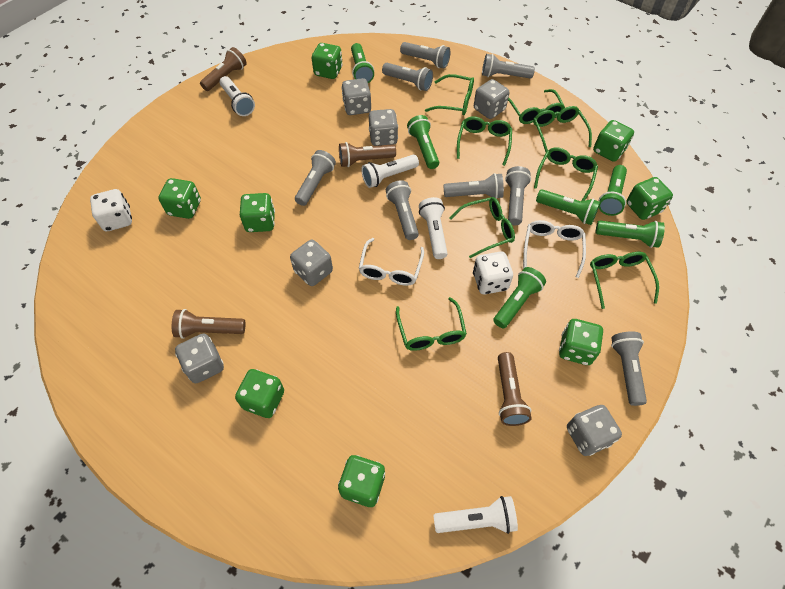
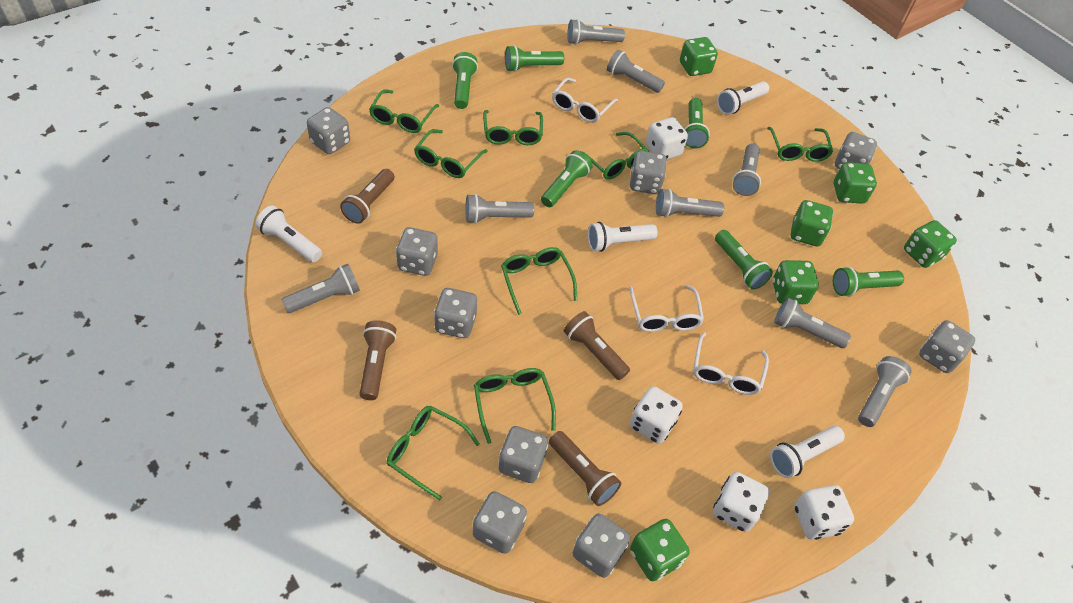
green dice: [159,178,201,219] [235,369,284,418] [240,193,275,232] [312,43,343,79] [338,455,385,507] [559,319,603,365] [593,120,634,162] [626,177,673,220] = 8 -> [630,519,690,581] [680,37,718,76] [772,260,819,304] [791,200,833,246] [834,162,877,204] [904,220,957,268] = 6
grey dice: [175,333,224,383] [290,240,333,286] [341,78,371,115] [369,109,398,146] [474,79,509,119] [567,405,622,456] = 6 -> [307,107,350,154] [396,227,438,276] [434,288,477,338] [473,491,527,554] [498,426,548,483] [573,514,630,578] [630,151,667,194] [835,132,877,169] [919,320,975,373] = 9
white dice: [90,189,132,231] [473,251,513,294] = 2 -> [630,386,683,444] [646,117,688,160] [713,472,769,532] [794,485,854,540] = 4
white glasses: [359,238,424,286] [523,220,586,278] = 2 -> [552,77,618,123] [629,285,704,332] [693,332,769,395] = 3

